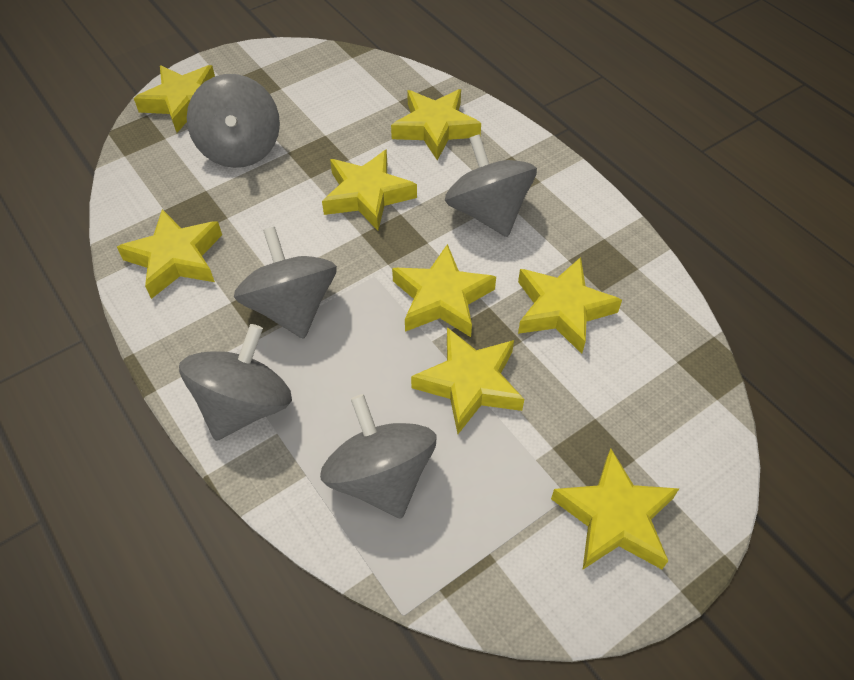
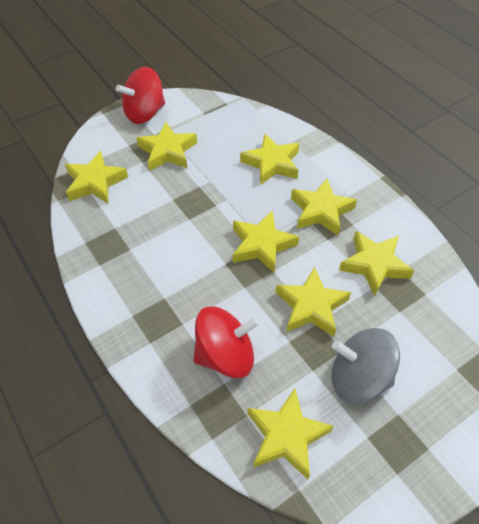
grey spinning top: [179,324,292,441] [187,74,280,168] [234,227,337,339] [320,394,437,519] [445,134,537,237] = 5 -> [331,328,400,404] = 1
red spinning top: none = 0 -> [116,67,165,124] [193,306,260,378] = 2

